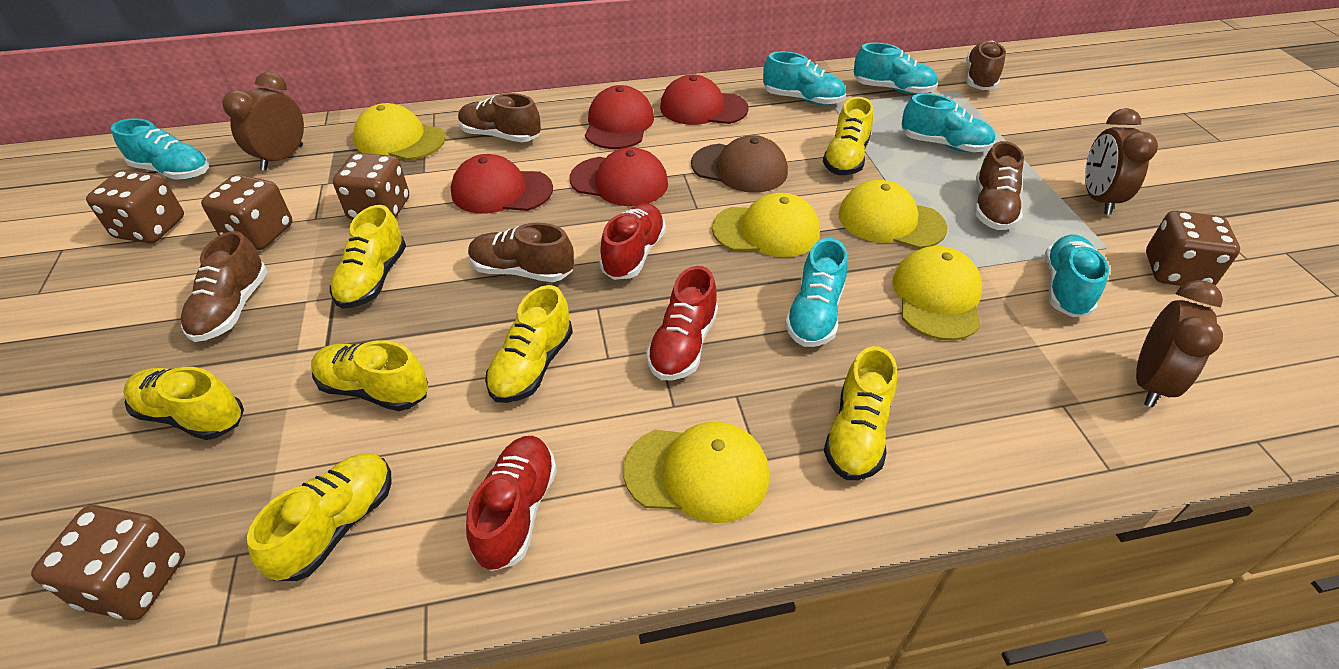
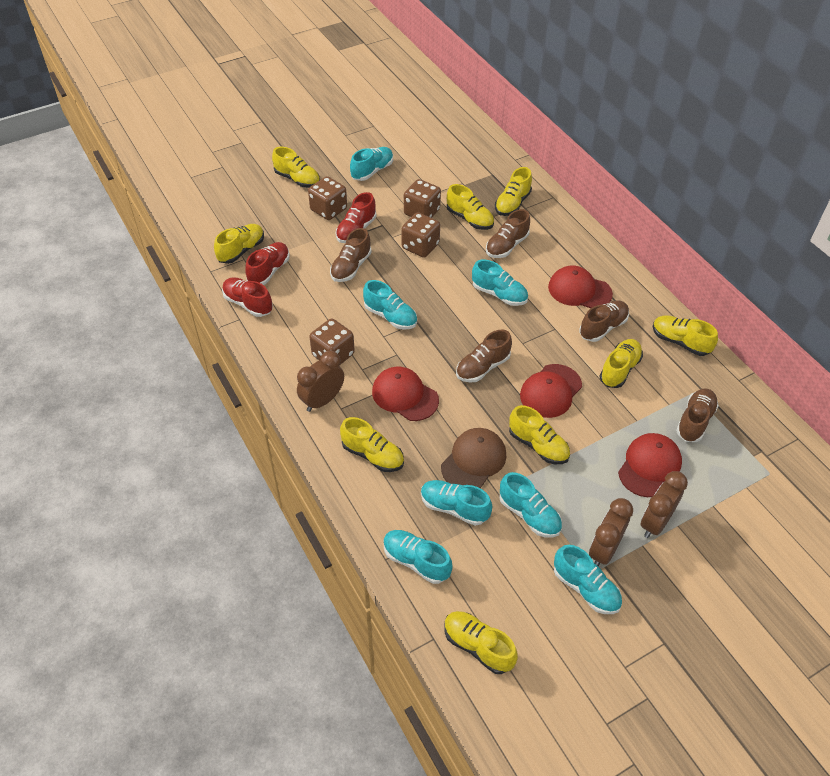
brown dice: [31,505,185,620] [86,170,184,243] [201,174,293,250] [333,153,409,220] [1146,211,1240,286] = 5 -> [308,176,347,220] [309,318,355,365] [401,212,440,258] [404,179,441,218] = 4
turquoise shoe: [111,119,210,180] [763,51,846,105] [785,238,848,347] [854,43,938,94] [902,93,995,152] [1045,234,1109,317] = 6 -> [350,147,393,181] [363,280,417,330] [384,530,453,584] [421,480,492,526] [472,259,528,306] [499,472,562,538] [554,545,622,614] = 7
yellow cap: [353,103,445,160] [623,422,770,523] [712,193,820,257] [838,180,947,249] [892,246,982,340] = 5 -> none = 0
yellow shoe: [123,367,244,440] [247,453,392,581] [311,340,428,411] [330,205,406,309] [485,285,573,403] [823,97,873,175] [824,346,897,480] = 7 -> [214,224,264,264] [272,147,320,188] [340,417,404,472] [444,611,518,674] [447,184,494,230] [495,167,532,216] [509,405,570,464] [599,339,643,388] [653,315,718,356] = 9

